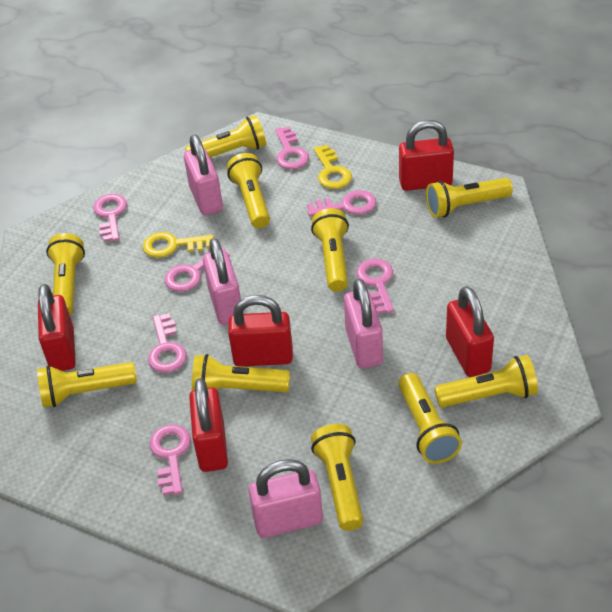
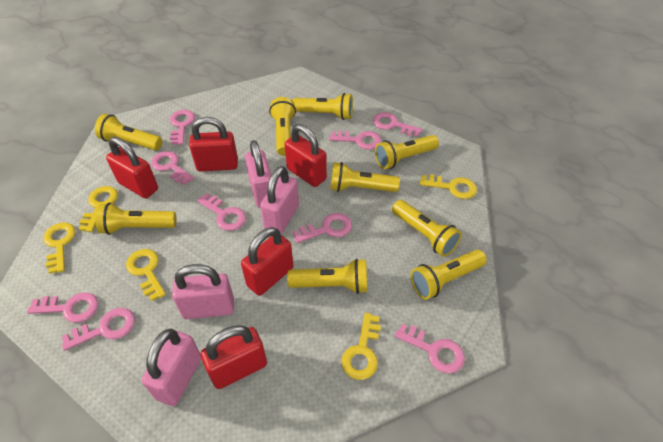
pink key: [93,194,127,242] [148,313,187,373] [150,424,191,495] [165,247,230,292] [275,127,309,169] [307,190,376,216] [356,259,394,314] = 7 -> [27,292,98,323] [62,308,135,351] [151,151,194,185] [170,110,195,145] [197,193,246,231] [293,213,352,243] [329,130,381,150] [373,112,422,137] [394,324,465,373] = 9
yellow flashlight: [37,362,137,407] [46,233,85,315] [185,115,266,158] [192,354,290,392] [227,153,270,228] [311,208,349,292] [311,424,363,531] [398,373,462,464] [426,178,513,218] [434,355,538,408] = 10 -> [95,114,162,150] [95,203,176,235] [269,97,296,156] [287,259,367,294] [292,93,353,120] [330,162,400,192] [375,135,439,169] [392,200,462,257] [410,250,487,300] = 9
yellow key: [143,232,214,258] [314,145,352,189] = 2 -> [44,222,75,274] [79,186,118,232] [126,249,166,301] [341,313,381,380] [420,174,477,199] = 5

